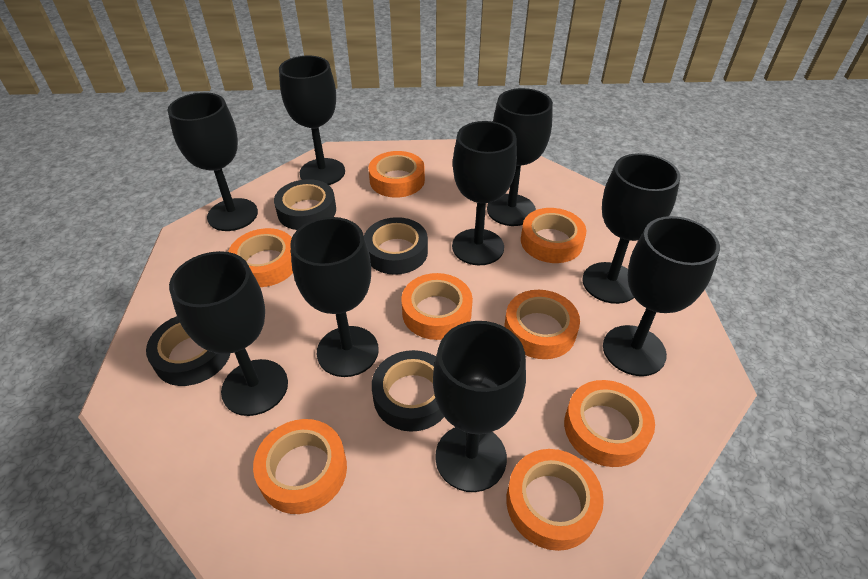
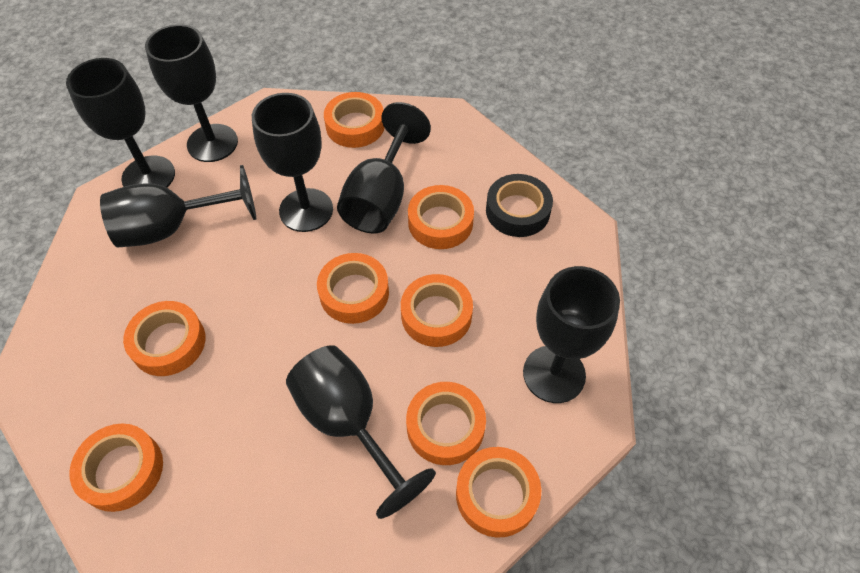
black goblet: [167,92,258,231] [169,251,288,416] [279,56,345,185] [290,217,379,377] [433,321,526,492] [452,121,517,265] [487,88,553,226] [582,153,680,304] [603,216,720,376] = 9 -> [66,58,175,188] [100,165,256,248] [145,24,238,162] [252,93,333,232] [286,345,436,519] [337,102,431,234] [523,266,620,403] = 7
black tape: [146,316,231,386] [274,179,336,230] [364,217,428,275] [372,350,444,432] = 4 -> [486,174,553,237] = 1

